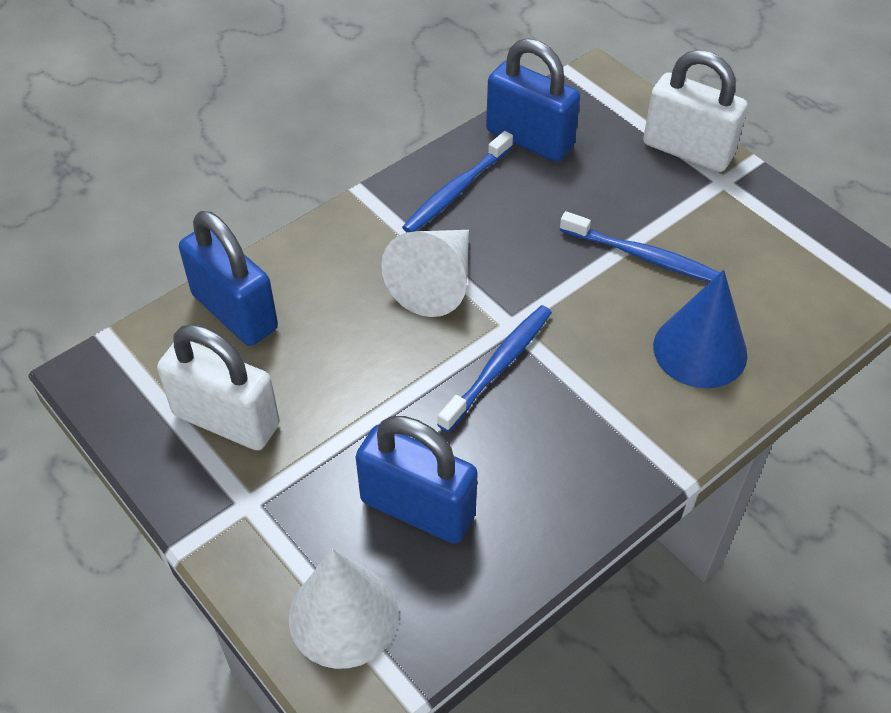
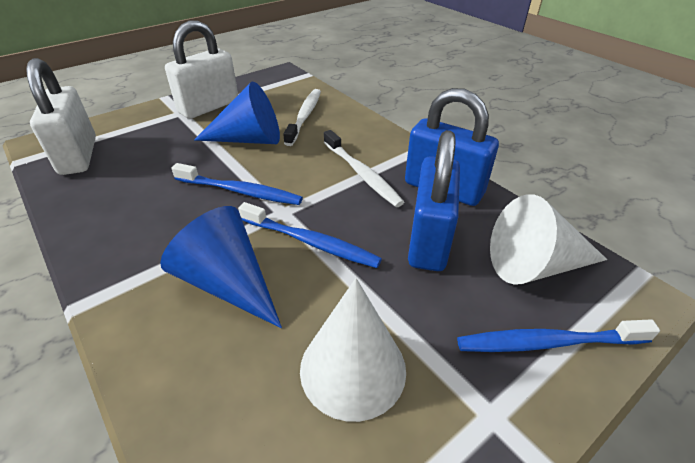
blue cone: [653,270,748,388] = 1 -> [160,206,282,328] [194,82,280,144] = 2
blue padlock: [179,211,278,346] [356,416,478,544] [486,38,580,162] = 3 -> [405,88,499,206] [408,130,460,271] = 2
white toothbrush: none = 0 -> [283,89,321,146] [324,130,404,207] = 2

